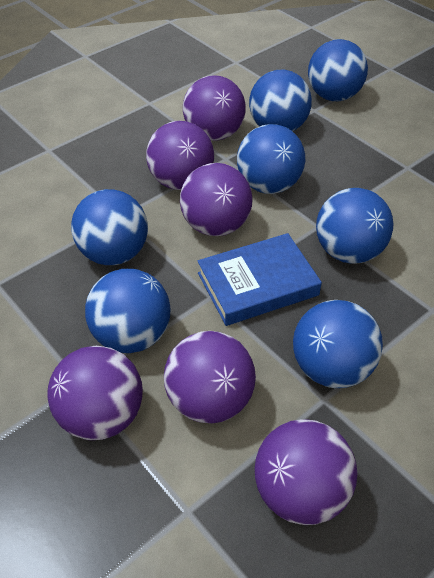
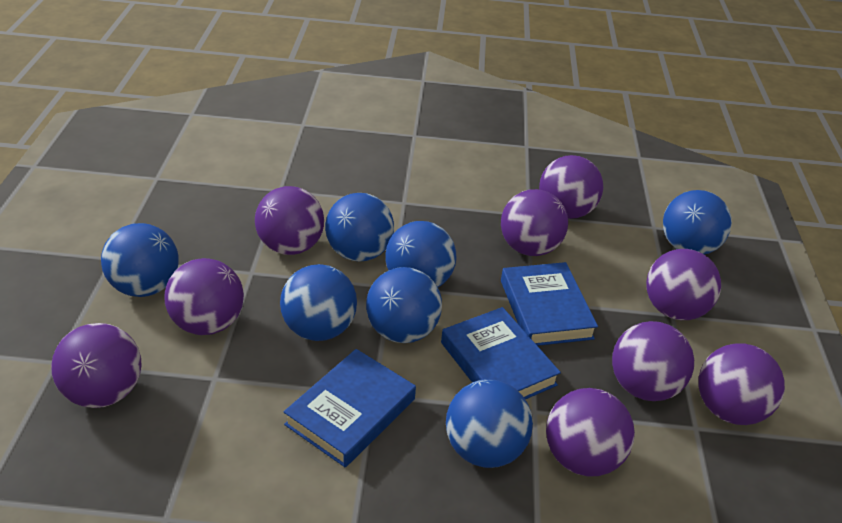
blue book: [197,233,322,326] = 1 -> [284,349,416,467] [441,307,561,399] [501,262,598,346] = 3
purple ball: [47,346,143,440] [146,121,214,190] [164,331,256,423] [180,163,253,236] [183,75,245,141] [255,419,358,525] = 6 -> [51,323,142,408] [165,258,244,335] [255,186,324,255] [501,189,568,256] [539,155,603,219] [546,388,635,477] [612,321,694,401] [646,249,721,320] [698,343,785,425] = 9

